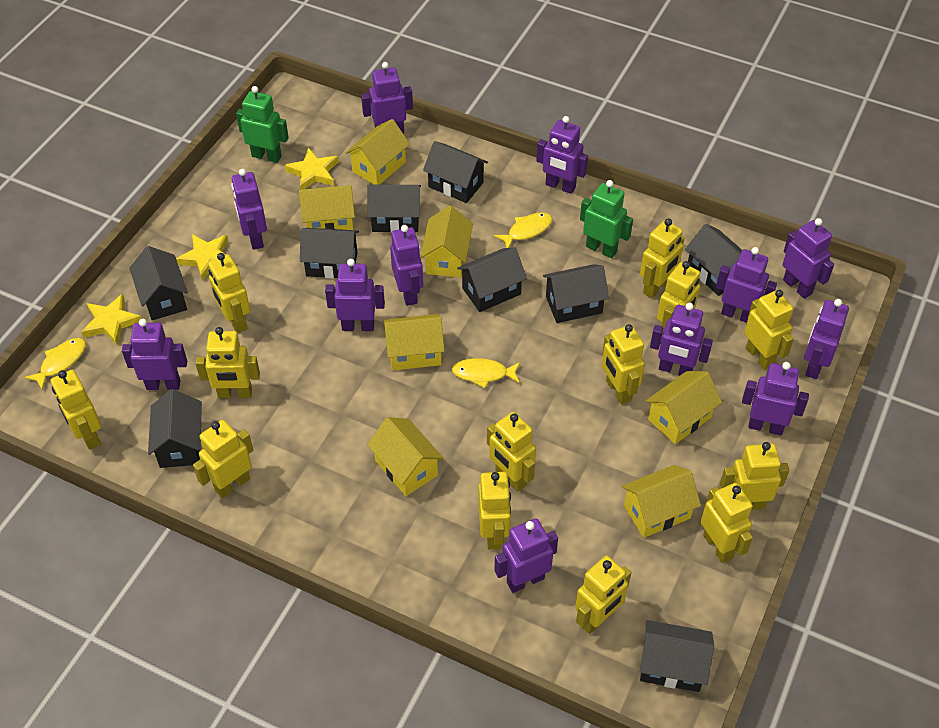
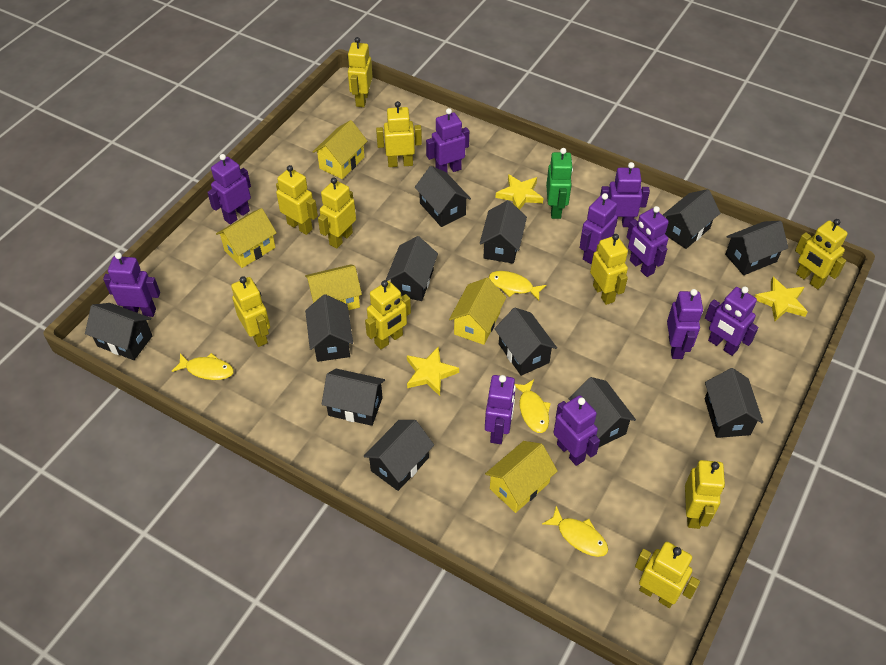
black house: [129,246,188,320] [148,389,202,468] [300,228,359,279] [367,185,421,233] [423,141,488,203] [457,248,527,312] [543,264,609,323] [640,620,714,692] [685,224,742,296] = 9 -> [85,303,152,360] [305,294,353,362] [322,369,385,426] [364,420,434,491] [386,236,438,301] [415,166,471,227] [480,200,527,264] [495,308,557,376] [569,377,636,448] [663,189,720,249] [705,368,763,438] [725,221,788,275] = 12
green robot: [236,86,289,163] [580,180,633,259] = 2 -> [546,148,573,219] = 1
purple robot: [122,319,187,390] [231,169,267,250] [325,259,385,331] [361,62,413,134] [390,225,423,306] [494,518,558,593] [536,116,588,194] [650,303,713,375] [716,247,777,323] [742,362,809,435] [783,218,834,299] [804,299,849,379] = 12 -> [103,252,160,317] [207,154,251,225] [426,108,469,172] [485,375,516,444] [553,395,600,466] [580,193,617,264] [600,162,650,227] [627,206,669,277] [667,289,703,359] [705,286,758,356] = 10
yellow fish: [24,338,86,390] [452,358,520,388] [494,212,553,248] = 3 -> [172,353,234,380] [489,271,546,301] [514,379,551,433] [542,506,608,557] = 4
yellow house: [299,185,355,230] [345,119,410,185] [367,417,444,496] [384,314,445,370] [420,206,473,278] [621,465,701,538] [646,371,722,444] = 7 -> [216,208,277,268] [305,264,362,310] [313,120,367,179] [449,278,507,345] [485,441,558,513] = 5
yellow robot: [50,370,101,450] [193,420,253,498] [195,327,260,398] [208,253,250,333] [478,472,511,550] [487,412,536,491] [575,555,632,634] [602,324,645,404] [640,218,684,298] [657,261,700,335] [701,483,753,563] [720,442,789,510] [744,290,794,370] = 13 -> [231,276,270,347] [276,165,318,235] [318,178,356,248] [348,37,373,107] [365,280,411,349] [376,101,422,167] [590,234,628,305] [635,542,700,608] [685,460,725,529] [795,219,848,289] = 10

